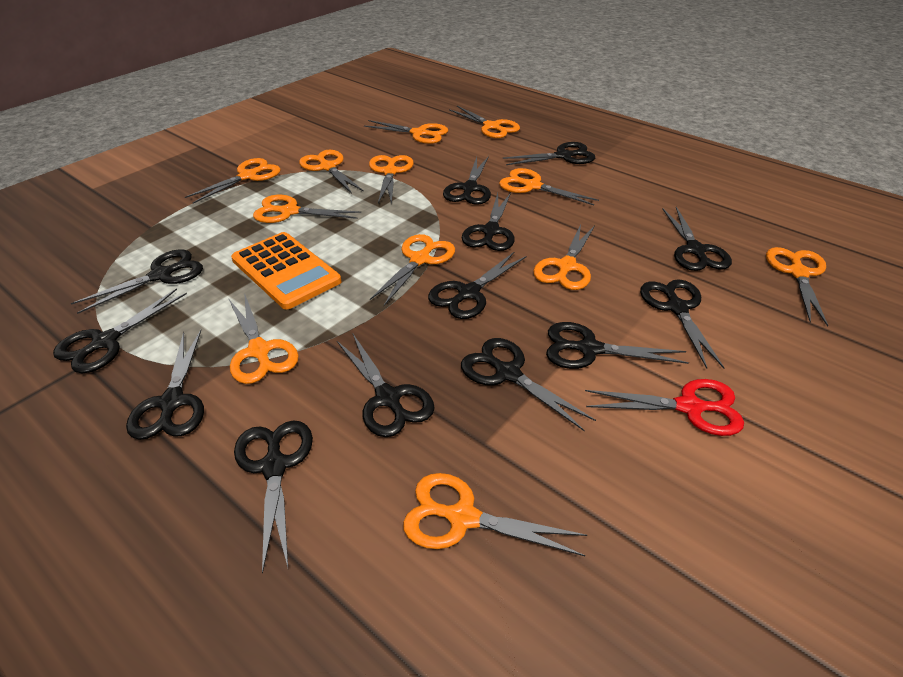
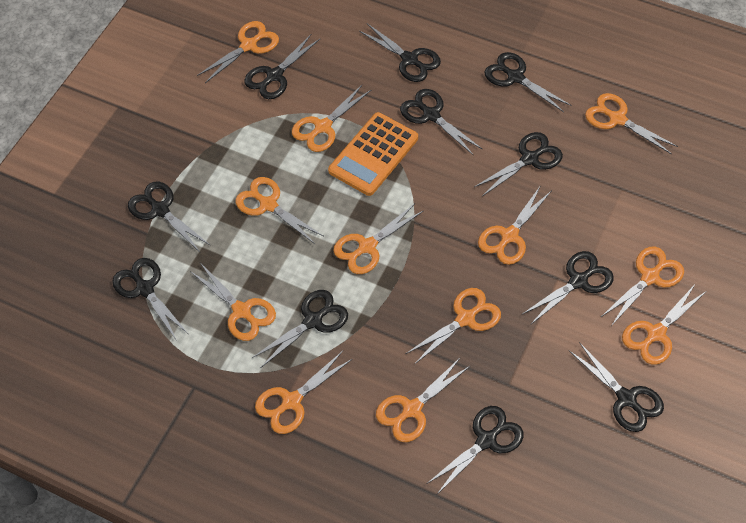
black scissors: [53,288,187,374] [71,250,203,314] [126,330,204,440] [234,420,313,574] [337,334,435,437] [428,252,527,319] [443,156,491,205] [461,338,596,431] [462,193,515,251] [502,142,595,165] [546,322,689,369] [640,279,724,369] [662,207,732,271] = 13 -> [112,258,188,341] [128,182,210,252] [244,34,320,99] [252,290,348,367] [359,23,441,82] [400,89,482,156] [426,406,524,494] [474,132,563,196] [485,52,571,112] [521,251,614,325] [569,342,664,432] = 11
red scissors: [585,379,744,436] = 1 -> none = 0

